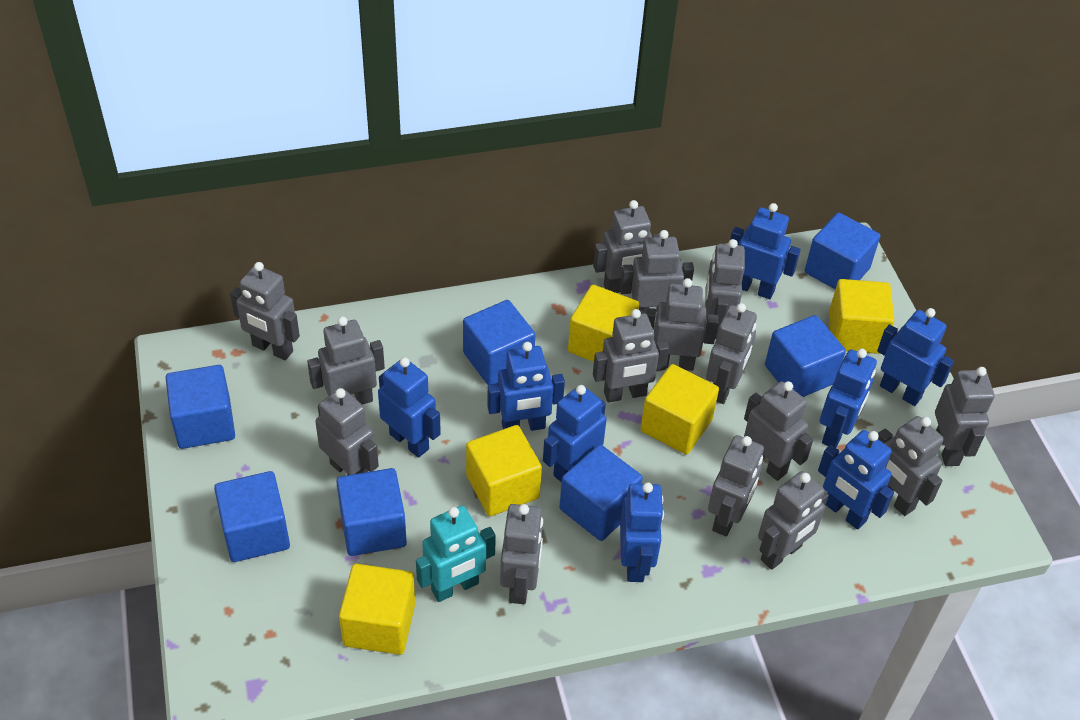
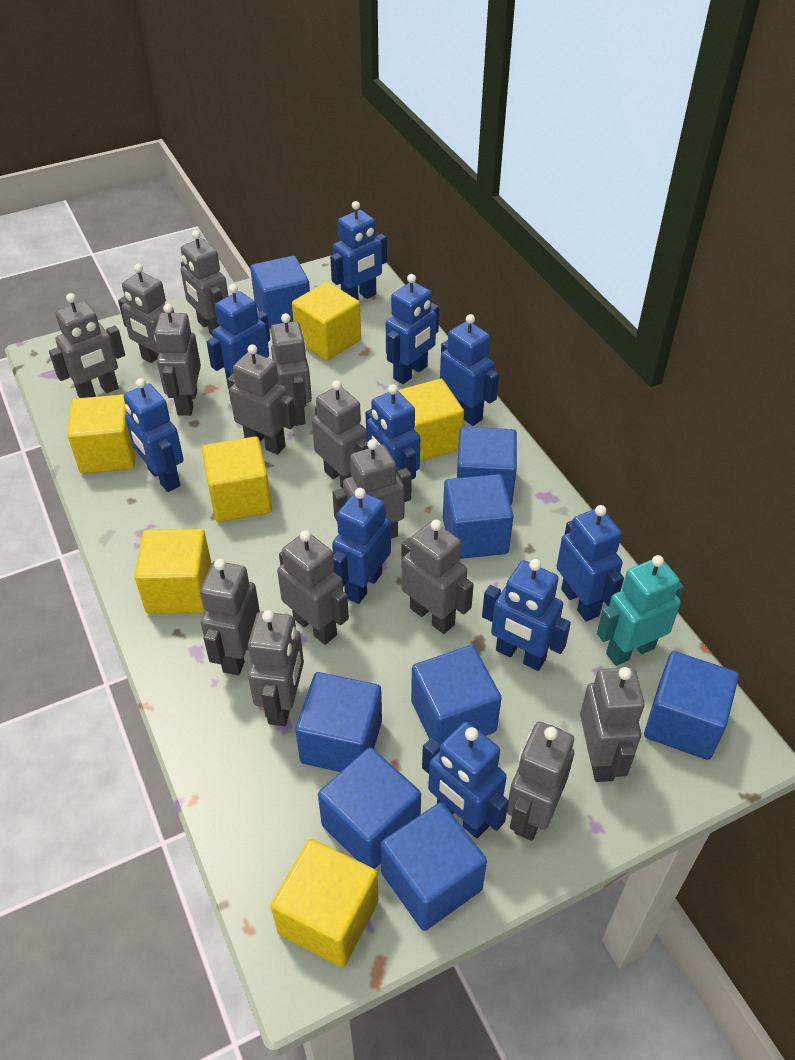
blue cube: [166,365,235,449] [214,471,290,562] [336,468,407,556] [463,300,535,385] [560,444,643,541] [765,315,846,397] [805,212,880,289] = 7 -> [250,256,310,329] [295,672,382,772] [318,747,421,869] [381,802,487,931] [411,645,502,744] [443,474,514,559] [457,427,517,505] [644,651,739,760] = 8
blue robot: [378,357,441,458] [487,342,565,431] [543,385,607,483] [620,482,664,582] [730,203,801,299] [818,430,894,529] [820,349,877,448] [877,308,954,406] = 8 -> [124,378,184,492] [207,284,270,385] [330,201,387,301] [332,488,391,604] [366,384,420,479] [386,274,439,384] [422,722,509,838] [440,314,499,426] [482,559,571,671] [556,505,624,621] = 10
grey robot: [230,262,300,360] [307,316,385,405] [315,388,379,475] [500,504,543,604] [593,200,660,293] [593,309,669,402] [620,230,694,314] [645,278,719,371] [705,239,745,339] [706,303,757,404] [708,435,764,536] [744,381,814,481] [758,471,829,570] [878,416,943,516] [935,367,994,466] = 15 -> [49,293,125,398] [118,264,174,363] [154,304,201,416] [181,230,228,336] [200,559,260,675] [227,344,296,455] [248,610,304,726] [271,313,312,426] [277,530,349,645] [312,380,368,488] [332,439,412,539] [401,520,474,634] [507,722,574,841] [580,667,645,782] = 14
yellow cube: [339,564,415,655] [466,425,542,516] [568,285,639,362] [640,364,719,455] [829,279,894,354] = 5 -> [67,394,136,474] [134,529,212,614] [202,436,272,522] [271,839,378,967] [292,282,361,361] [398,379,464,461] = 6

